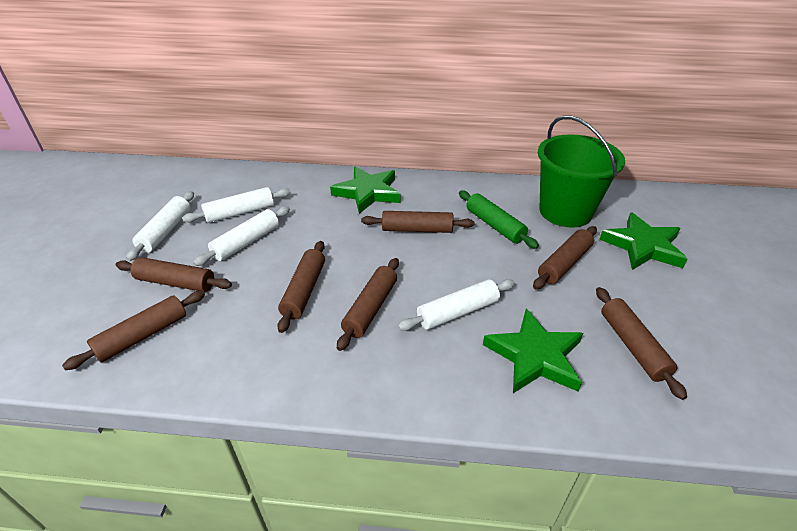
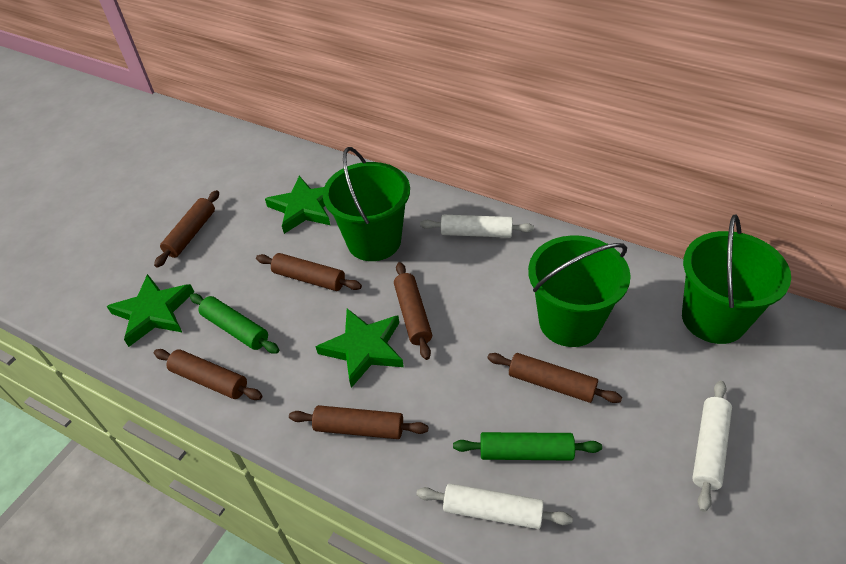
brown rolling pin: [62,291,205,370] [116,257,232,292] [277,241,325,333] [337,258,399,351] [361,211,474,233] [533,226,597,289] [596,287,687,400] = 7 -> [154,190,219,268] [154,349,263,400] [256,253,362,291] [289,405,428,439] [394,262,432,360] [487,353,622,403] = 6
green bucket: [538,115,625,228] = 1 -> [323,147,410,261] [528,235,631,347] [682,215,791,344] = 3
green rolling pin: [459,191,539,249] = 1 -> [190,294,279,354] [453,432,602,461] = 2
white rolling pin: [126,191,194,261] [182,187,291,223] [193,206,290,266] [398,279,515,331] = 4 -> [416,483,573,529] [420,215,534,238] [692,380,732,512] = 3

